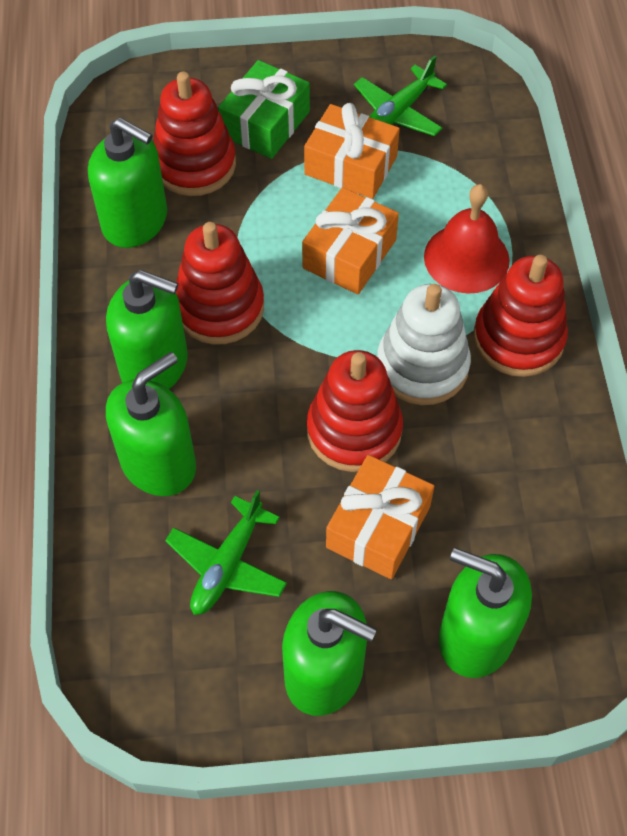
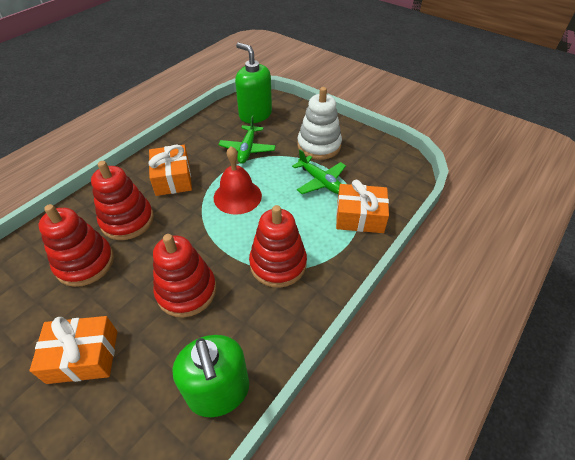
green gift: [218,60,310,159] = 1 -> none = 0
green soap dispenser: [88,117,167,248] [106,270,188,389] [106,352,196,496] [282,591,377,716] [439,548,532,678] = 5 -> [172,335,249,417] [235,43,272,123] = 2

